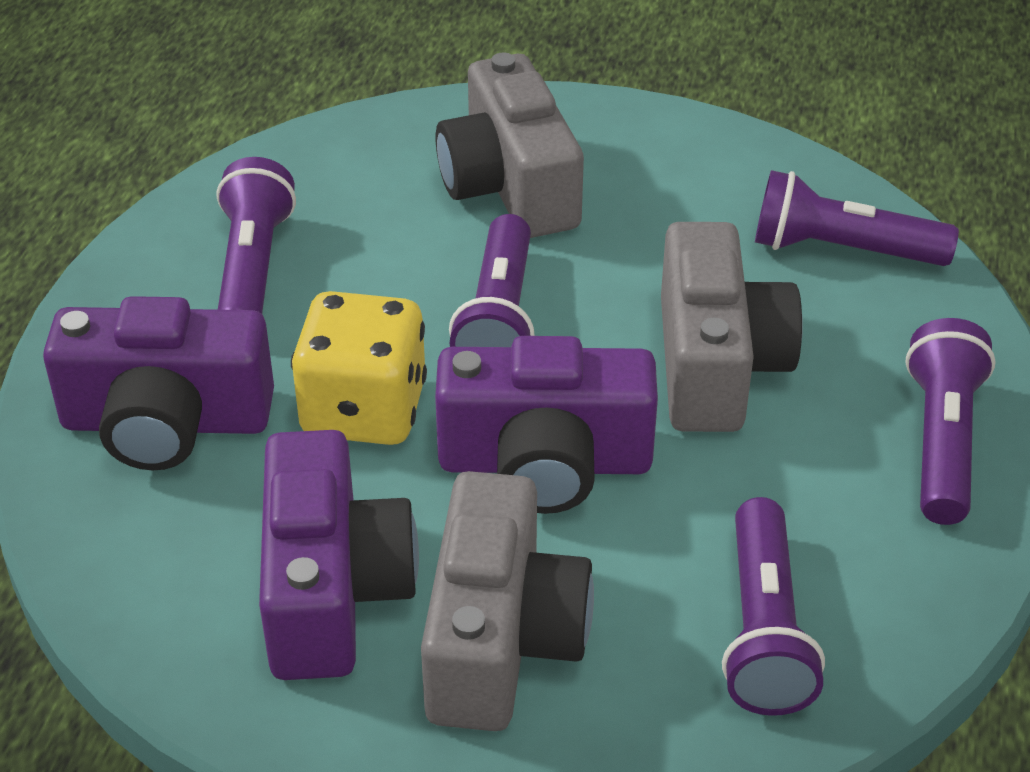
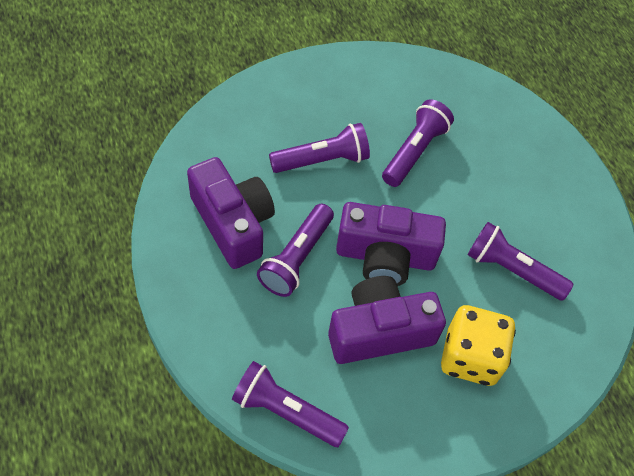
grey camera: [421,471,594,731] [436,52,584,238] [661,222,803,432] = 3 -> none = 0

